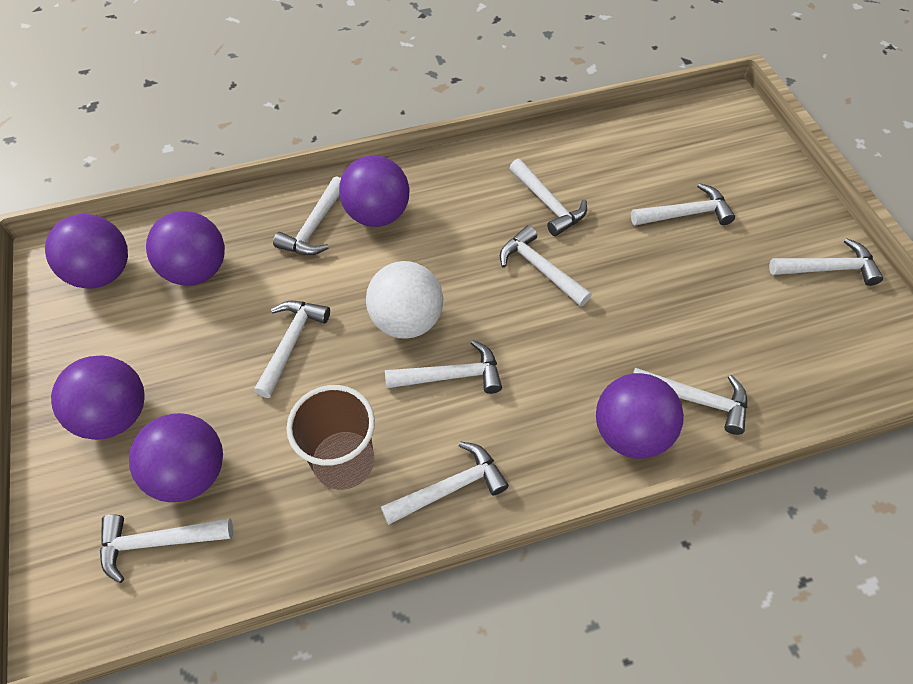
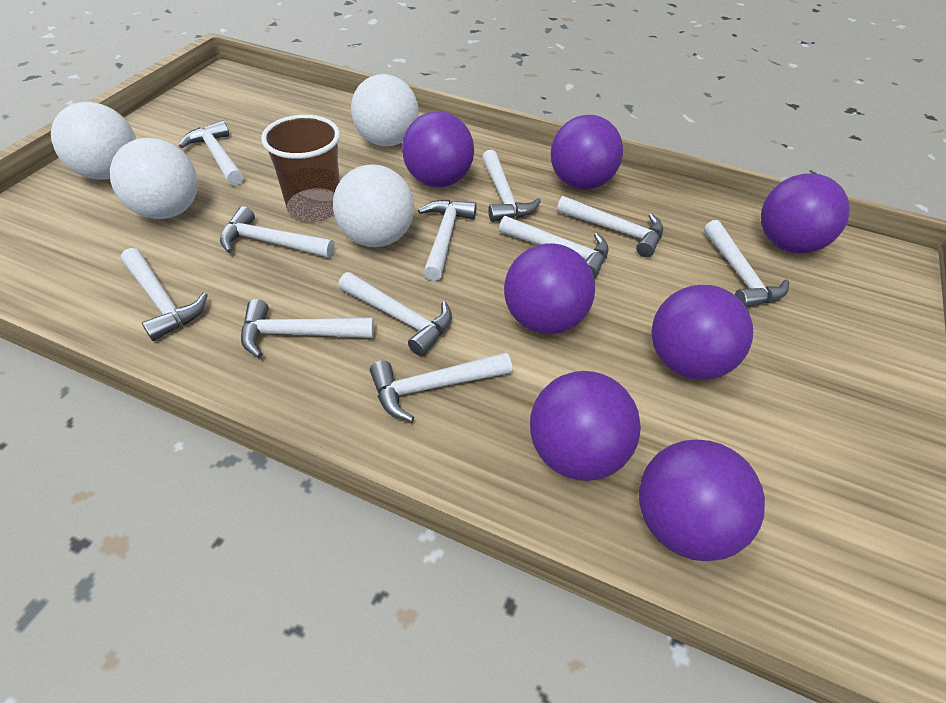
purple ball: [45,214,128,289] [51,355,145,440] [129,413,223,502] [146,211,225,286] [339,155,409,227] [596,373,684,459] = 6 -> [402,111,474,187] [504,243,595,335] [530,371,641,481] [551,115,623,190] [639,440,765,561] [652,285,753,380] [761,173,850,254] = 7
white ball: [366,261,443,339] = 1 -> [51,102,136,180] [110,138,198,219] [333,165,414,247] [351,74,419,146] = 4
white hammer: [100,514,233,583] [254,301,330,398] [273,176,341,255] [381,441,509,525] [385,340,502,394] [500,225,592,307] [509,159,587,236] [631,183,735,225] [633,368,747,435] [769,238,883,286] = 10 -> [121,248,208,341] [179,121,244,186] [220,206,335,258] [241,299,374,358] [338,272,452,356] [370,352,512,422] [418,200,477,281] [482,150,541,222] [499,216,609,278] [557,196,663,257] [704,220,789,307] = 11

